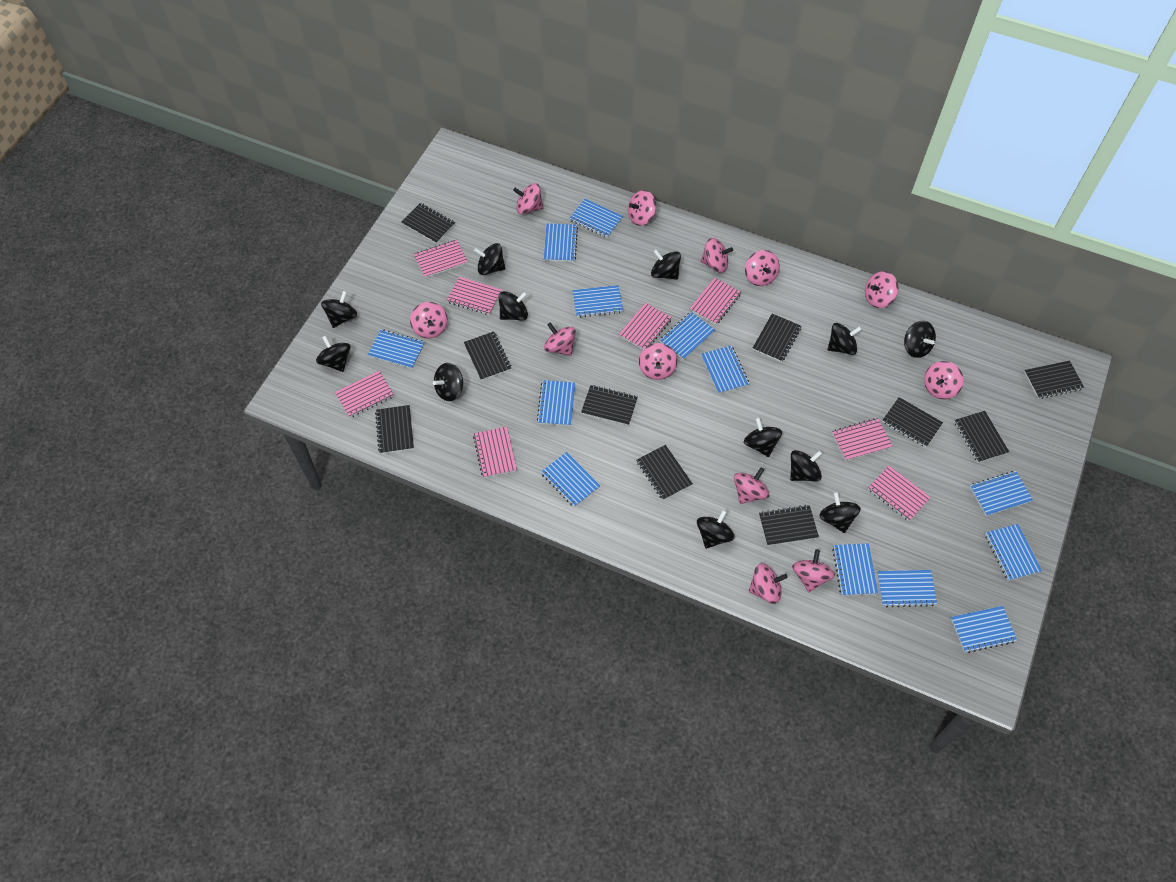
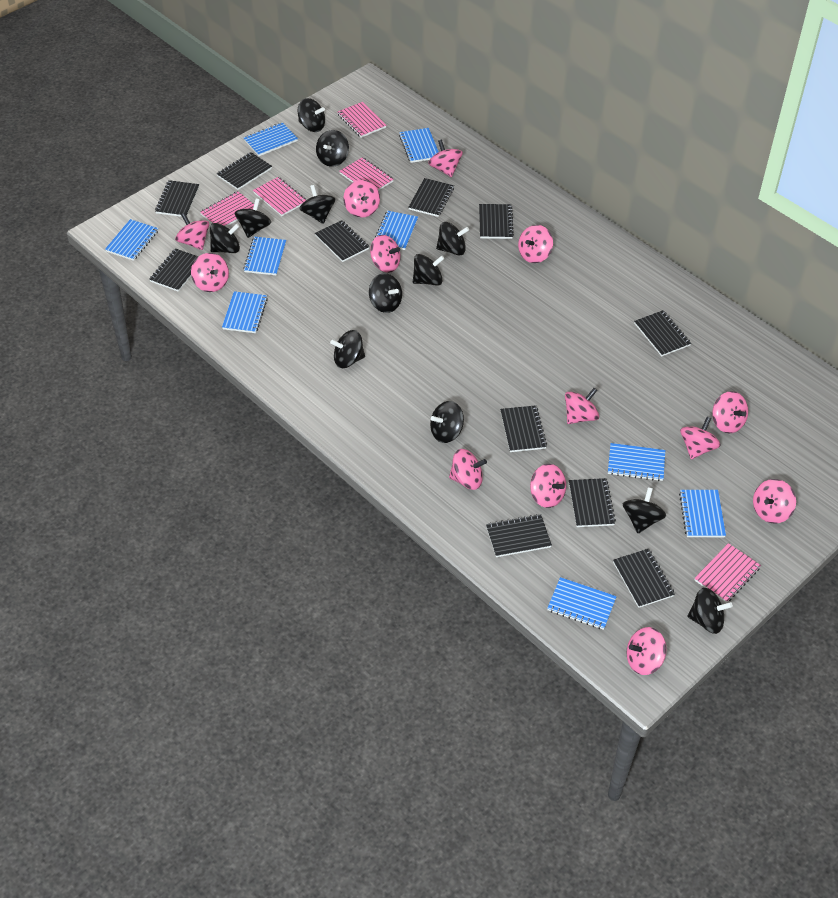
black notebook: [375,405,414,454] [401,203,455,244] [464,331,512,381] [581,385,638,426] [637,445,693,500] [753,314,801,362] [759,505,819,546] [882,397,943,447] [954,411,1009,463] [1024,360,1084,399] = 10 -> [149,248,198,292] [155,180,199,217] [217,152,272,190] [315,220,369,262] [408,178,454,217] [479,204,514,239] [486,514,552,557] [500,405,547,452] [569,478,616,527] [613,549,675,608] [634,310,691,357] = 11
blue notebook: [368,329,425,369] [537,380,576,426] [541,452,600,507] [544,223,578,262] [569,199,623,238] [572,285,623,318] [660,312,715,360] [701,345,749,394] [832,543,878,596] [877,570,937,607] [951,606,1017,653] [970,471,1033,516] [985,524,1042,581] = 13 -> [105,219,158,261] [222,291,268,333] [243,122,298,156] [243,237,286,276] [374,211,418,250] [399,128,439,163] [547,577,617,630] [608,443,665,481] [679,490,726,537] = 9
pink notebook: [335,371,394,418] [414,239,468,278] [446,277,502,315] [473,427,517,478] [619,303,672,350] [690,278,741,325] [832,418,892,461] [868,466,931,521] = 8 -> [200,191,254,227] [253,177,306,216] [338,102,386,138] [339,157,394,191] [694,543,761,603] = 5
pink spinning top: [410,302,448,338] [513,183,543,214] [544,322,576,356] [628,190,656,226] [639,343,677,380] [701,238,733,272] [734,467,769,504] [745,250,779,286] [749,564,788,604] [792,549,835,592] [865,271,898,308] [924,361,964,399] = 12 -> [175,213,209,250] [191,253,229,292] [343,180,380,217] [370,235,401,273] [428,140,463,177] [449,449,487,490] [518,225,553,263] [530,464,566,508] [565,388,599,424] [626,627,667,675] [680,417,721,459] [712,391,748,433] [753,479,796,524] = 13

